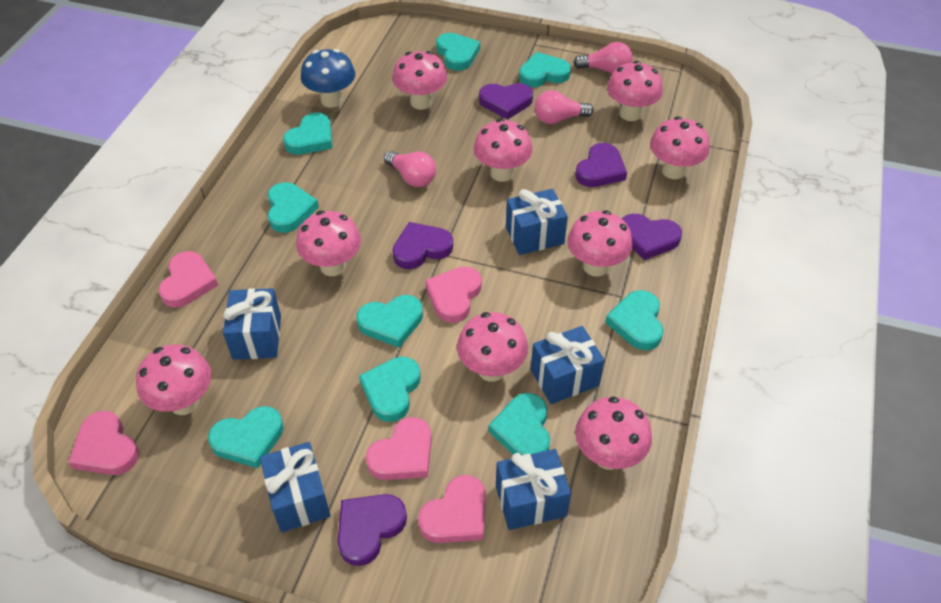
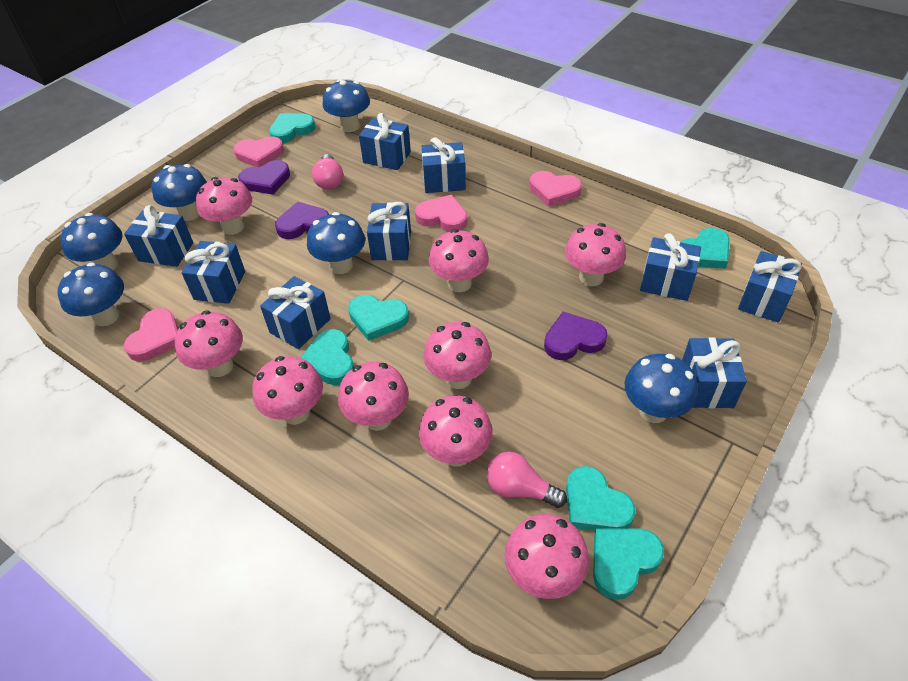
blue gift: [223,288,281,360] [260,442,331,532] [496,449,571,530] [506,189,568,255] [531,326,605,404] = 5 -> [124,205,193,267] [181,241,245,304] [260,276,331,349] [359,113,411,170] [367,202,411,261] [422,137,466,193] [640,233,701,301] [682,338,747,408] [738,251,802,323] = 9
blue mushroom: [301,49,355,108] = 1 -> [57,262,124,326] [60,213,122,270] [151,164,207,221] [307,212,365,274] [323,79,370,132] [625,354,698,423] = 6
pink heart: [68,411,139,475] [158,251,218,308] [365,417,432,480] [418,475,486,543] [425,267,482,323] = 5 -> [124,308,178,362] [233,136,284,167] [415,195,467,232] [529,171,582,207] = 4
pink light bulb: [384,151,436,187] [535,90,594,124] [573,42,633,74] = 3 -> [312,154,343,190] [487,452,567,508] = 2
purple heart: [337,494,407,566] [392,222,453,269] [479,83,533,120] [575,143,627,187] [622,214,682,260] = 5 -> [238,160,290,195] [275,201,329,239] [544,312,607,360] = 3
turquoise heart: [208,406,284,468] [268,182,319,233] [283,113,332,155] [356,295,423,348] [359,357,421,422] [436,33,480,71] [488,393,550,456] [519,52,571,87] [605,290,664,350] = 9 -> [269,113,315,143] [300,329,354,385] [348,295,409,341] [566,466,636,531] [593,528,664,600] [681,228,730,269] = 6

